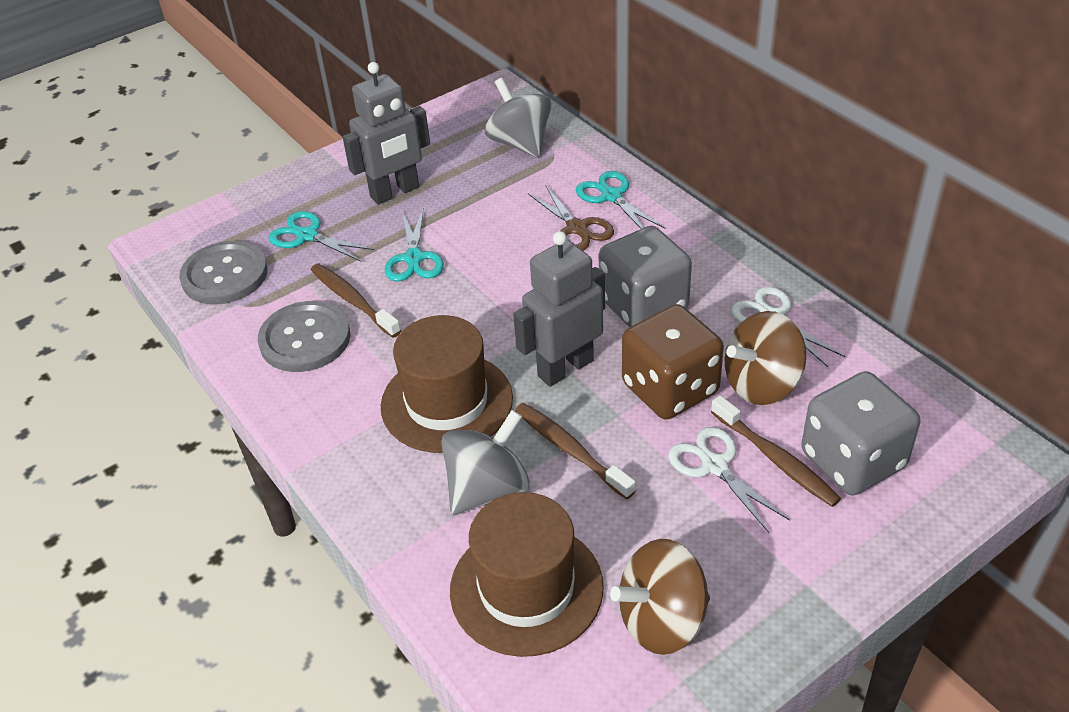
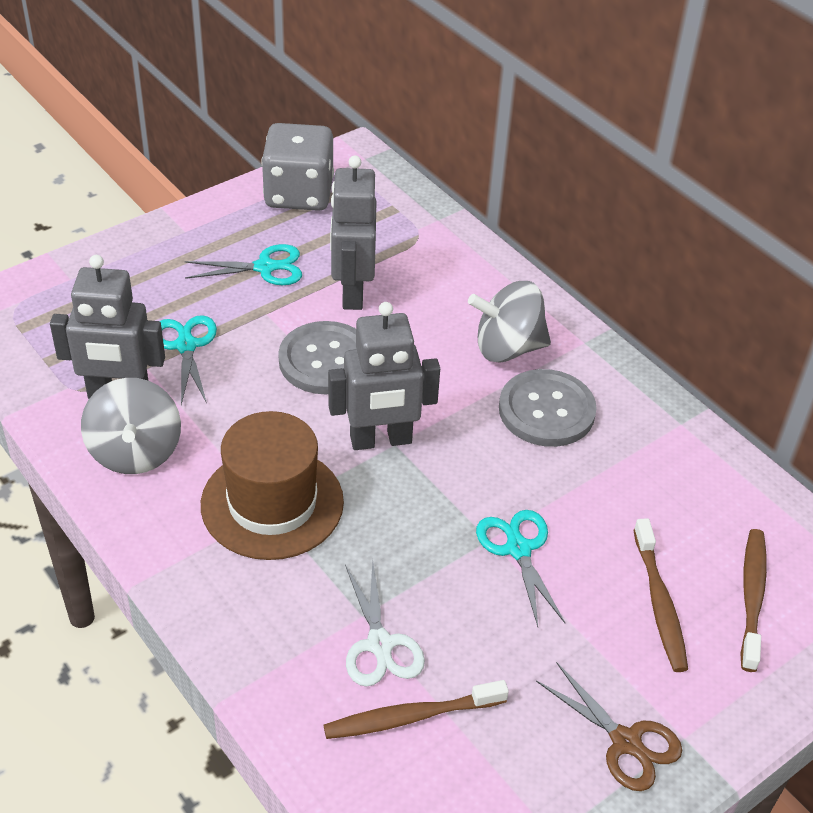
brown dice: [622,304,724,420] = 1 -> none = 0
brown hat: [381,315,513,453] [450,492,604,657] = 2 -> [201,411,344,560] = 1
brown spinning top: [610,539,710,655] [725,311,807,405] = 2 -> none = 0
grey dice: [599,226,692,327] [801,371,920,495] = 2 -> [262,123,334,211] = 1
grey robot: [343,62,430,205] [513,231,605,387] = 2 -> [50,255,165,399] [328,302,440,450] [330,155,376,310] = 3
white scissors: [668,427,790,533] [732,286,846,367] = 2 -> [345,560,425,687] = 1

